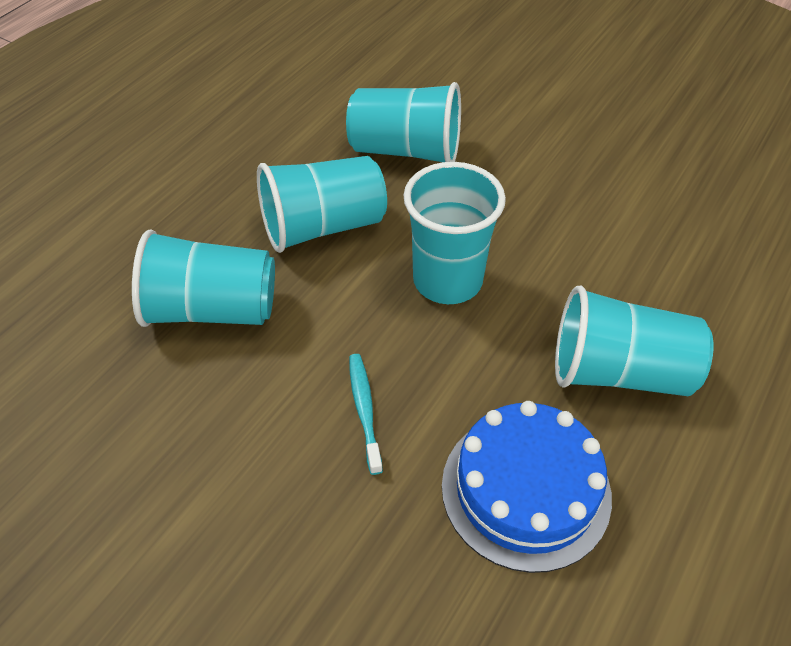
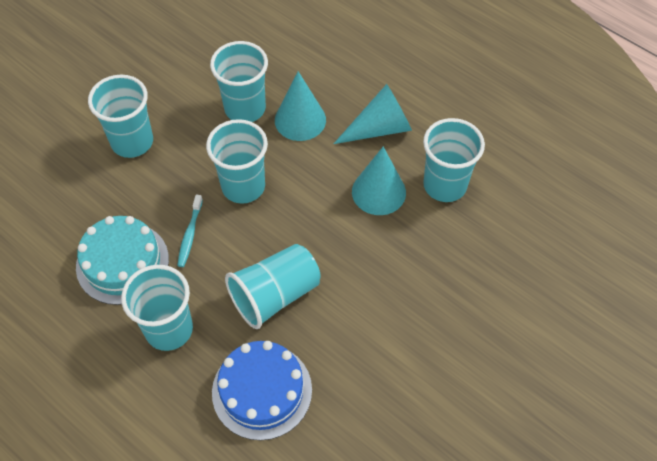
turquoise cake: none = 0 -> [76,216,169,305] = 1
turquoise cone: none = 0 -> [275,71,326,141] [334,84,412,144] [352,147,406,215] = 3
turquoise cup: [132,229,275,327] [257,156,387,253] [346,82,461,162] [403,162,506,304] [555,286,714,396] = 5 -> [88,75,153,158] [121,265,193,351] [206,119,268,204] [210,41,268,122] [225,244,321,329] [423,118,485,202] = 6

